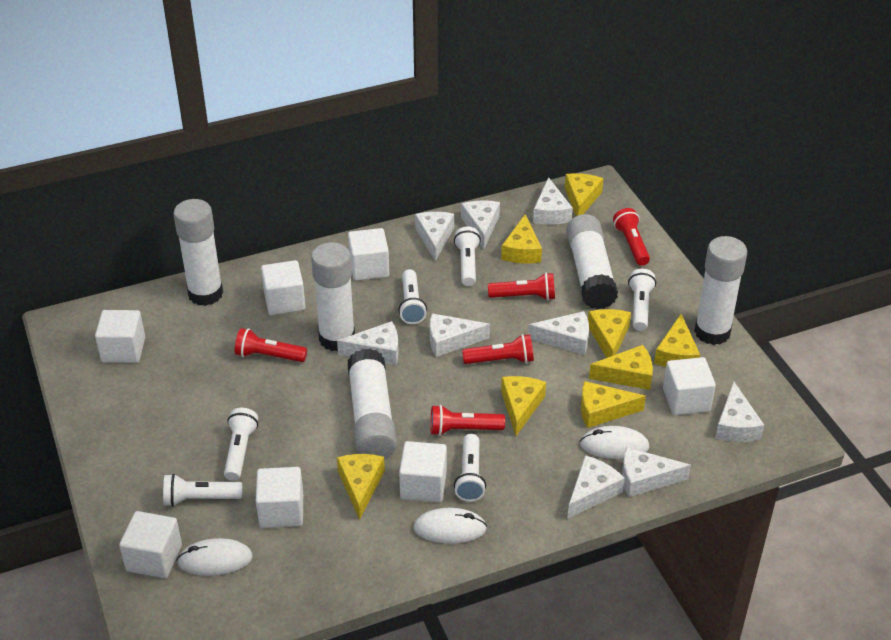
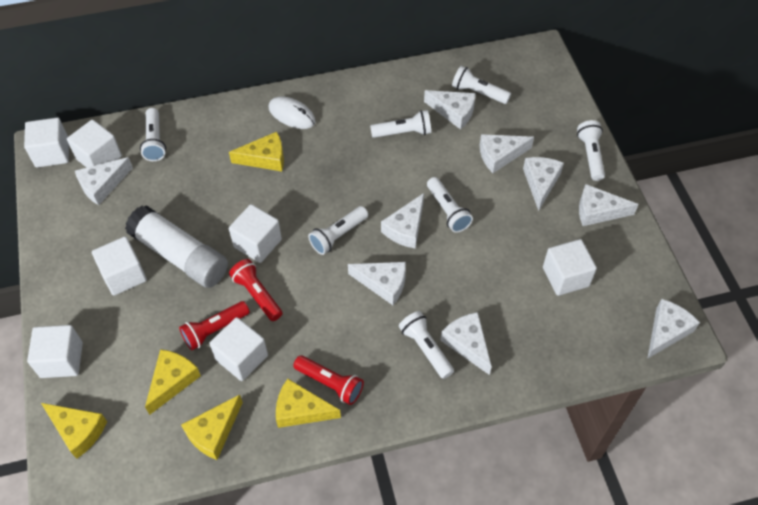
red flashlight: [235,328,307,362] [430,405,505,436] [462,334,534,364] [488,273,555,300] [613,208,650,266] = 5 -> [179,301,250,351] [229,259,283,321] [293,355,364,405] = 3
white flashlight: [163,474,242,507] [224,408,258,481] [399,269,427,324] [454,226,481,286] [454,434,486,502] [628,269,656,331] = 6 -> [140,108,166,161] [308,206,368,255] [370,110,431,138] [399,311,454,379] [427,177,473,233] [452,66,511,104] [577,120,605,181] = 7
white glue stick: [173,199,223,306] [311,242,355,351] [347,349,397,459] [566,214,618,309] [694,236,747,345] = 5 -> [125,205,228,288] = 1
white mouse: [177,538,253,576] [413,508,487,544] [580,426,649,459] = 3 -> [269,97,316,129] = 1
yellow cheese: [337,454,385,519] [501,214,542,264] [501,376,546,436] [565,173,603,216] [581,381,646,428] [588,309,631,358] [589,345,653,390] [654,314,700,367] = 8 -> [41,403,107,459] [145,349,201,415] [181,395,243,460] [229,132,284,171] [276,379,341,428] = 5

